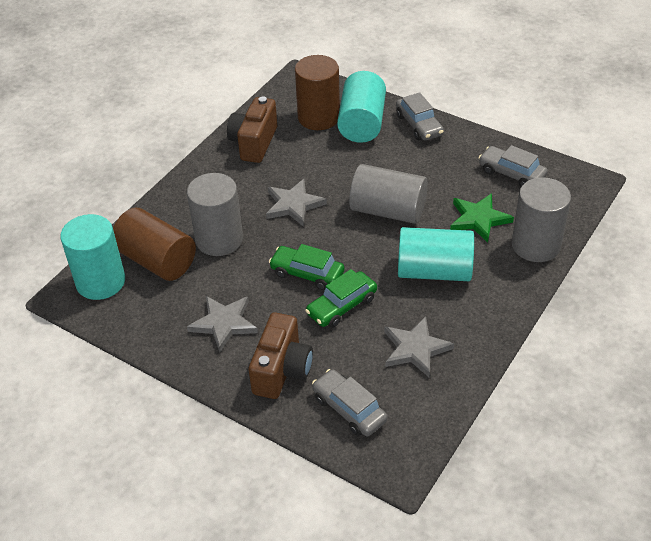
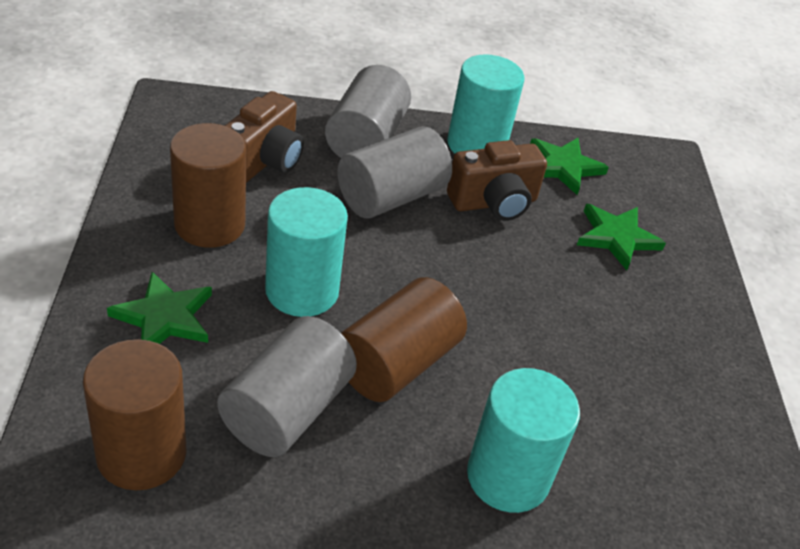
brown cylinder: [113,208,196,281] [295,55,340,130] = 2 -> [83,339,186,490] [170,123,246,248] [341,277,467,402] = 3
green car: [269,244,344,290] [305,269,377,328] = 2 -> none = 0
green star: [450,193,514,243] = 1 -> [107,272,212,344] [530,138,609,195] [577,204,666,270] = 3
grey car: [312,369,388,436] [396,92,444,141] [479,145,548,187] = 3 -> none = 0
grey star: [187,296,258,352] [266,179,327,227] [384,316,454,377] = 3 -> none = 0

